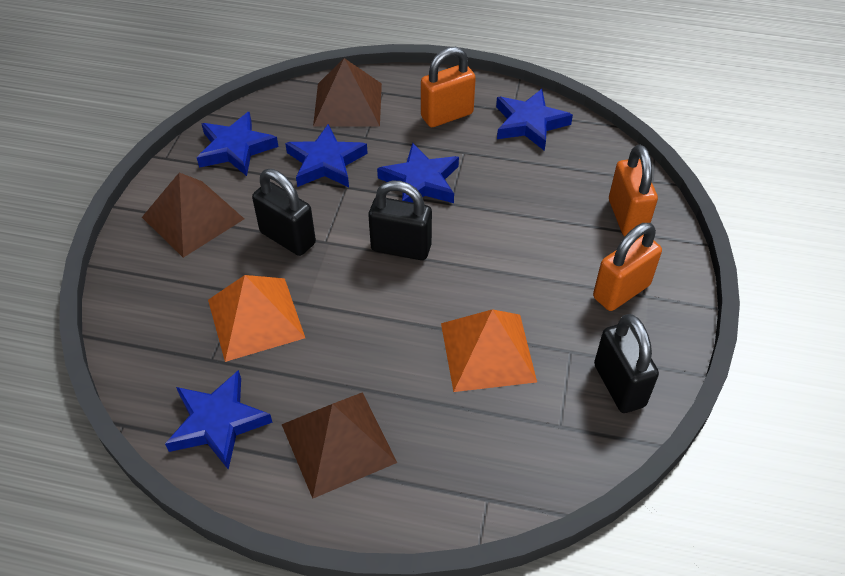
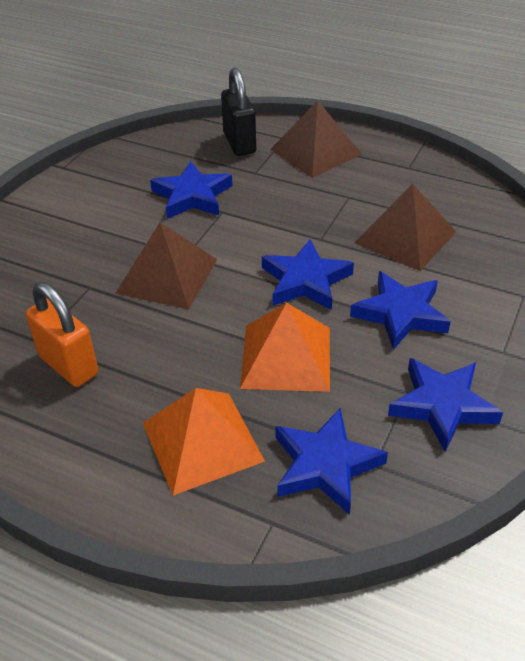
black padlock: [252,169,316,256] [369,181,432,260] [594,314,659,413] = 3 -> [221,68,256,156] = 1
orange padlock: [421,47,476,127] [593,223,662,311] [609,145,658,236] = 3 -> [26,282,98,387] = 1

